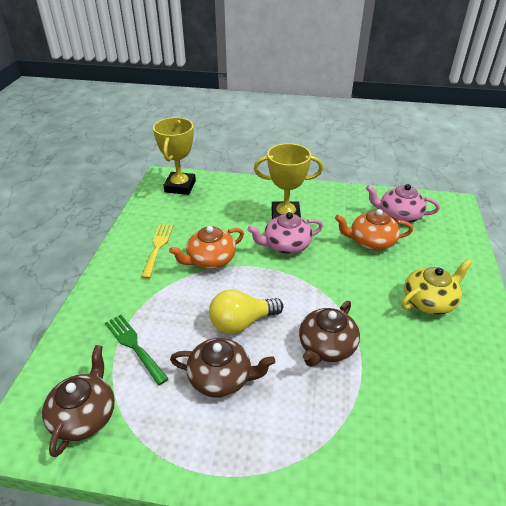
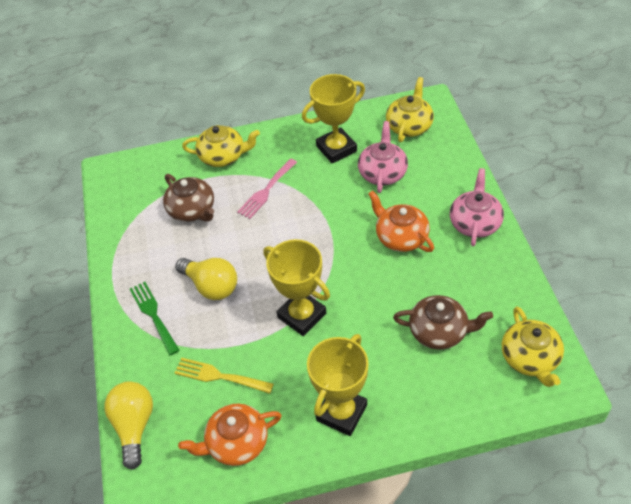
brown teapot: [42,345,115,457] [170,338,275,398] [299,301,360,367] = 3 -> [163,174,214,222] [393,295,493,350] = 2
pink fork: none = 0 -> [237,158,297,219] = 1
yellow light bulb: [209,289,283,334] = 1 -> [104,381,153,470] [175,258,237,300] = 2
yellow teapot: [401,259,473,315] = 1 -> [182,125,260,167] [386,77,434,142] [502,306,564,387] = 3
yellow trophy: [153,117,196,195] [254,143,323,219] = 2 -> [263,239,330,336] [302,74,365,163] [307,334,369,436] = 3

